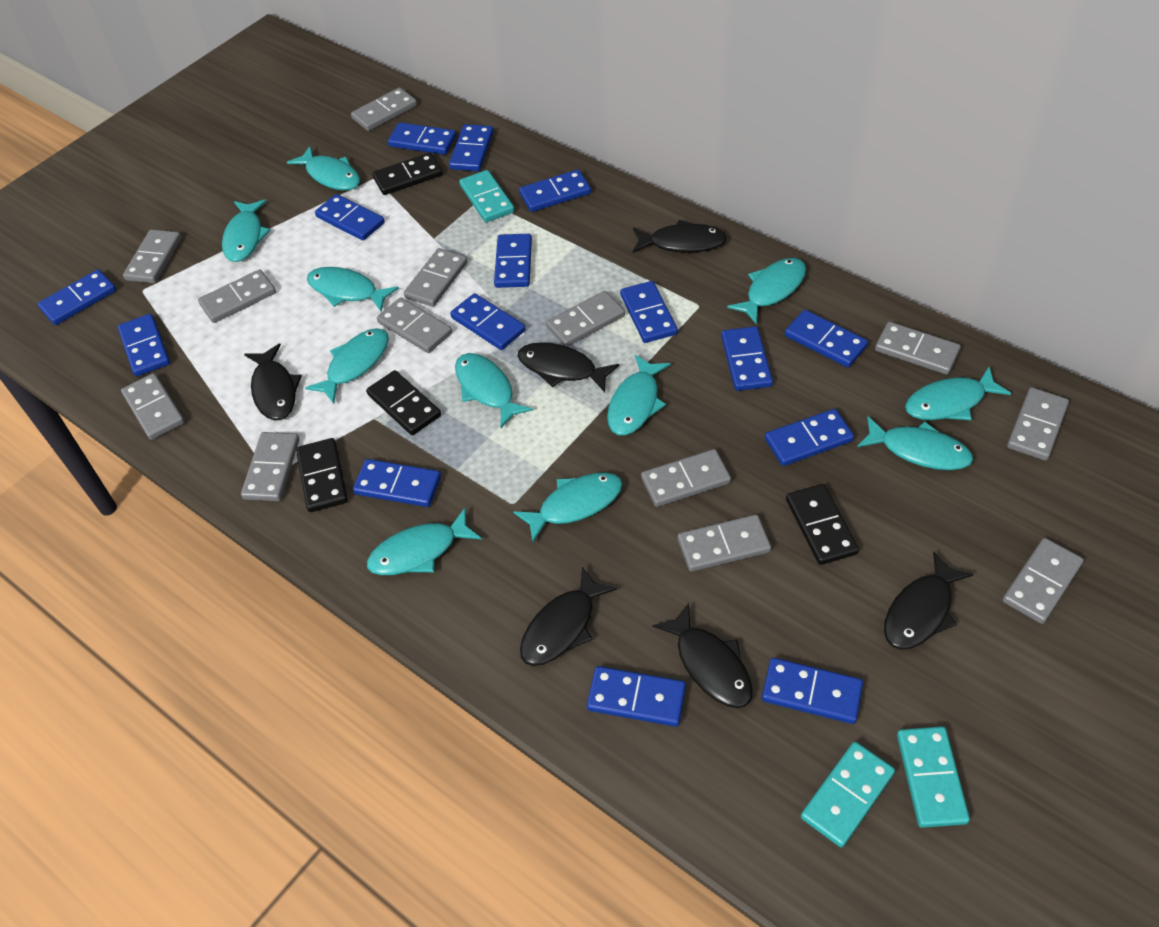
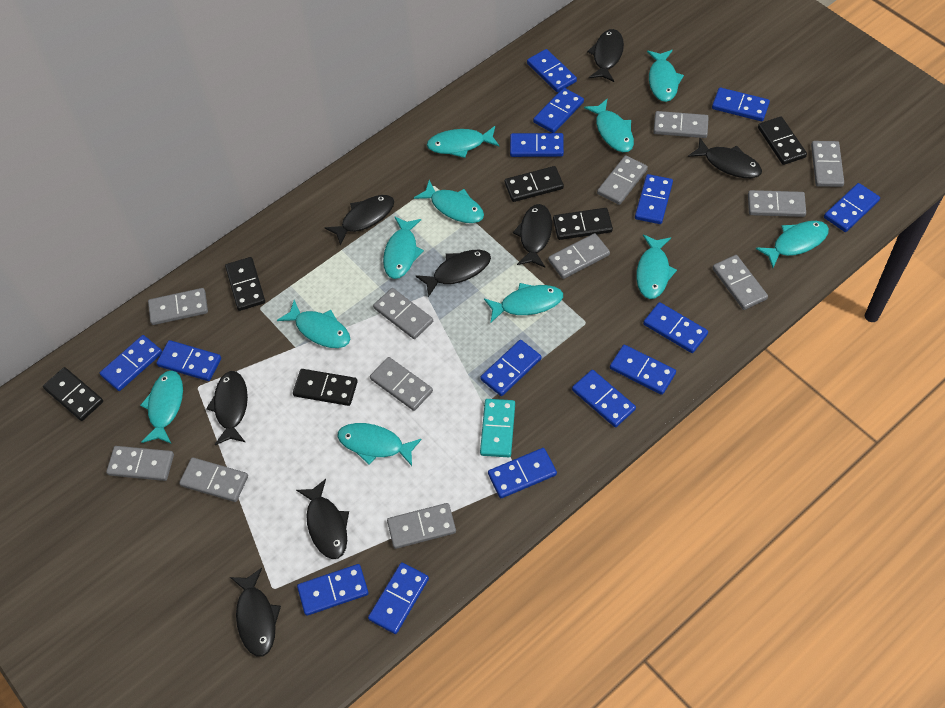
black domino: [296,438,348,512] [366,370,441,435] [372,153,443,195] [786,484,859,565] = 4 -> [43,367,103,421] [225,257,265,311] [293,369,358,406] [505,166,564,202] [553,208,613,240] [758,117,807,165] = 6
black fish: [244,344,302,420] [518,342,619,392] [520,567,617,666] [633,219,727,253] [653,603,753,708] [884,552,974,650] = 6 -> [206,371,248,445] [230,568,281,656] [296,479,349,559] [325,195,394,246] [416,250,491,297] [513,204,552,267] [587,29,624,82] [688,138,762,178] = 8
grey domino: [121,373,185,440] [123,229,182,283] [198,269,276,323] [241,432,300,501] [351,87,417,131] [377,298,452,353] [404,248,468,307] [546,291,625,347] [641,449,731,507] [678,515,771,572] [875,322,961,375] [1002,538,1084,624] [1007,387,1069,461] = 13 -> [106,446,174,481] [148,288,208,325] [179,457,248,502] [370,357,433,411] [373,288,433,339] [387,503,456,549] [548,233,610,279] [597,155,648,205] [654,111,709,138] [713,255,768,310] [748,190,806,217] [811,141,844,187] = 12
turquoise domino: [459,170,515,222] [801,742,895,847] [897,726,970,828] = 3 -> [480,399,515,457] = 1

